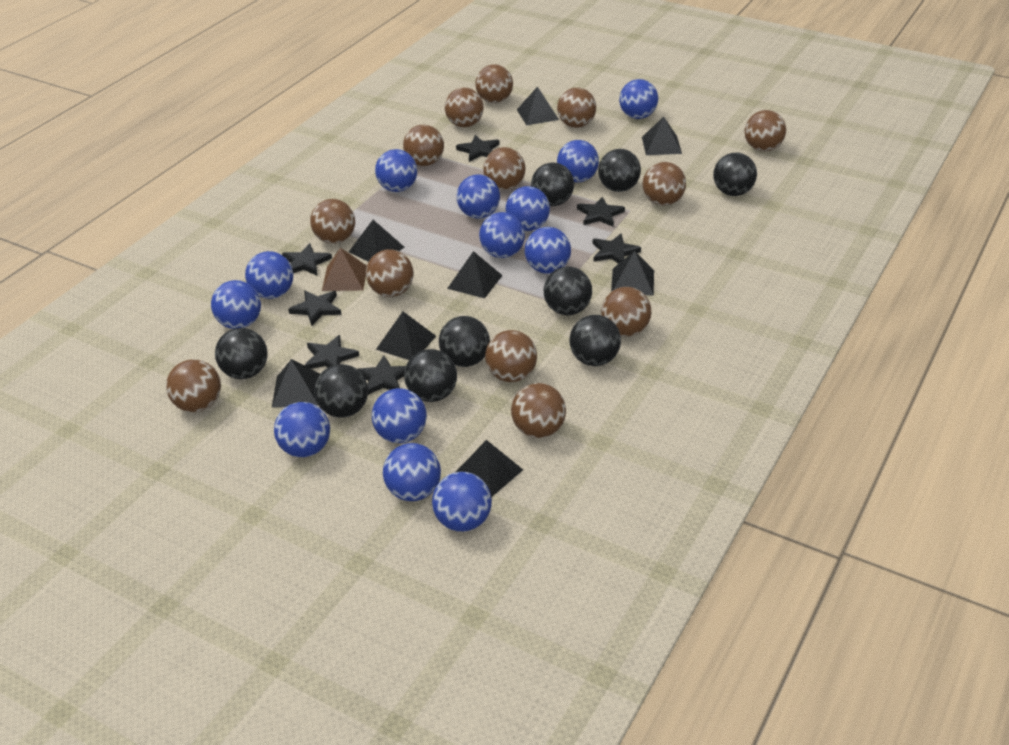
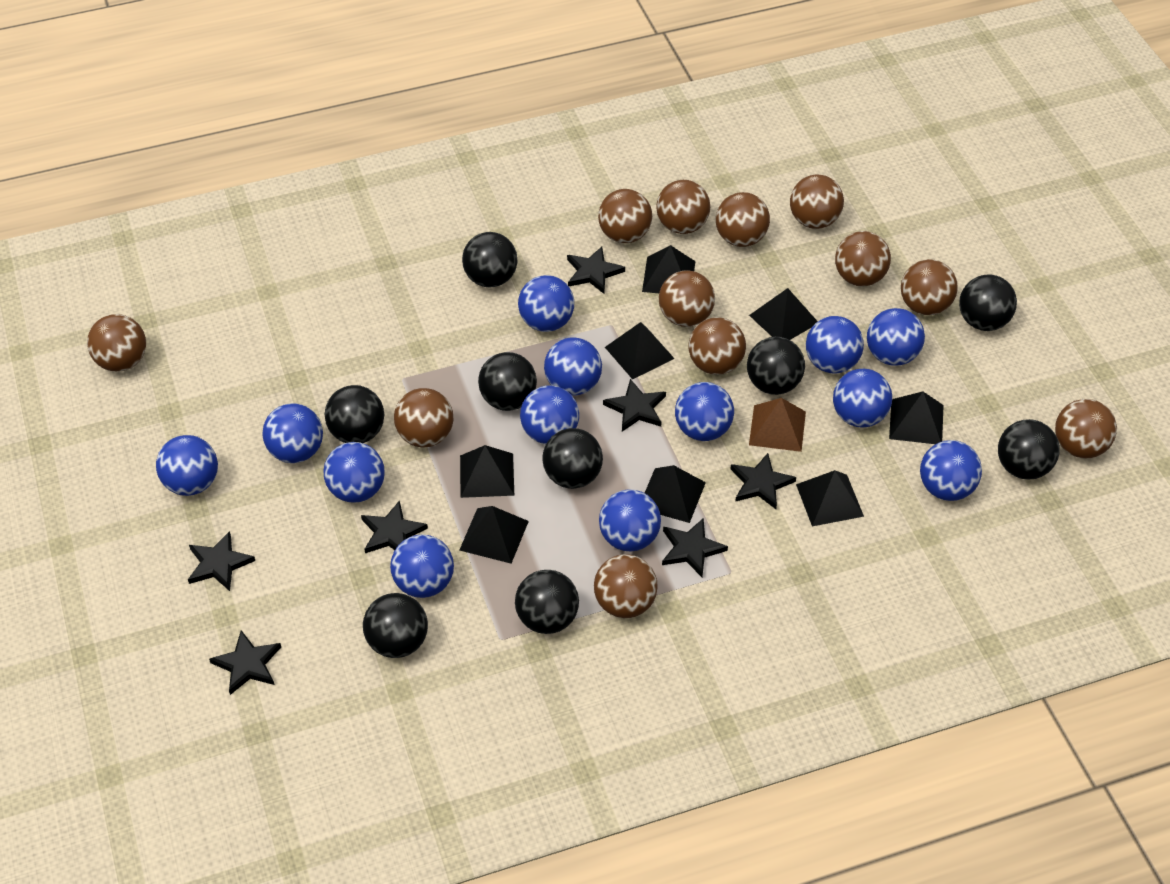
brown ball: [166,359,221,412] [310,199,355,244] [366,249,414,297] [403,124,444,166] [445,88,484,127] [475,64,513,103] [483,147,525,190] [485,330,537,382] [511,383,566,438] [557,88,596,128] [601,287,651,337] [642,162,686,206] [745,110,786,152] = 13 -> [87,314,146,372] [394,388,453,447] [594,554,658,618] [598,189,652,243] [656,180,710,234] [659,270,715,327] [689,317,746,375] [716,192,770,247] [790,175,844,229] [835,231,891,287] [901,259,958,315] [1055,399,1117,458] = 12

